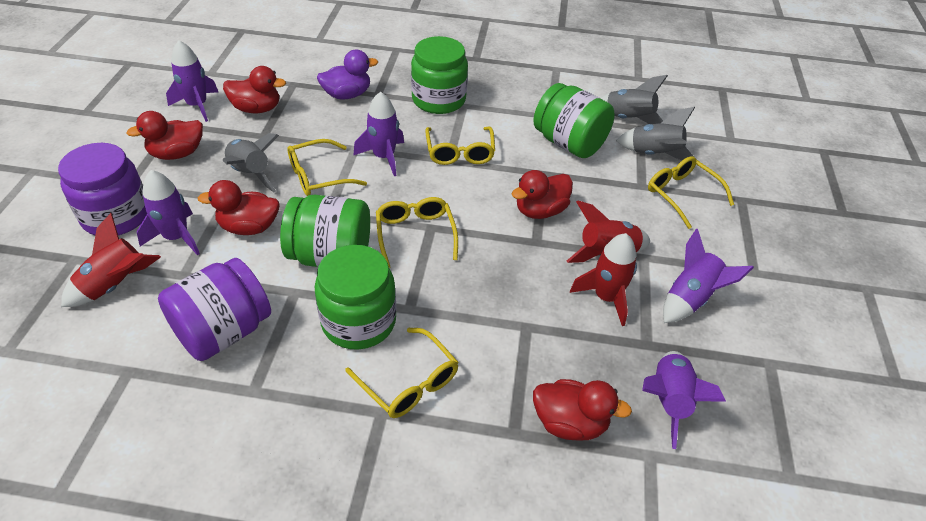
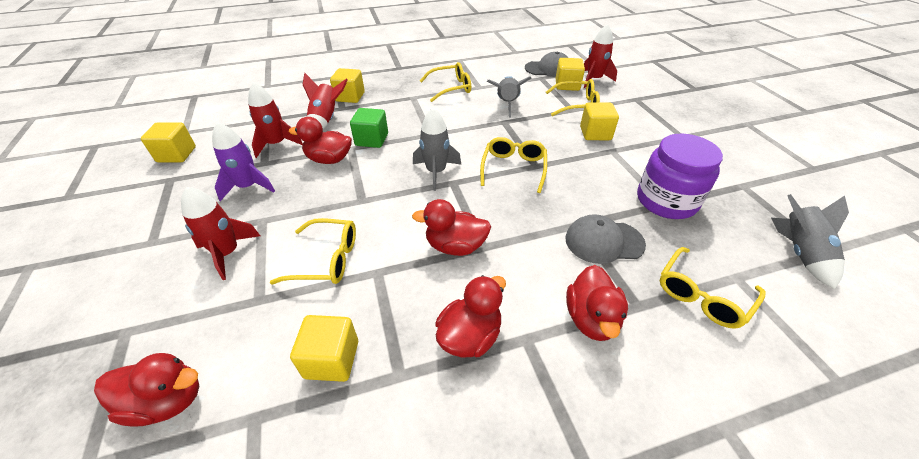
green cube: none = 0 -> [350,108,388,148] = 1
green jar: [280,195,370,267] [315,245,396,350] [411,36,468,114] [534,83,615,158] = 4 -> none = 0
grey cap: none = 0 -> [525,52,568,77] [565,214,646,264] = 2
purple duck: [317,49,378,99] = 1 -> none = 0
purple jar: [58,143,147,235] [158,258,271,361] = 2 -> [637,134,723,219] = 1
purple rocket: [137,170,200,255] [166,40,218,122] [353,92,404,176] [642,351,726,449] [663,229,754,323] = 5 -> [212,122,275,201] = 1
red rocket: [61,213,161,307] [567,201,650,263] [570,233,637,326] = 3 -> [181,187,260,280] [248,82,303,158] [302,73,348,129] [584,24,617,88] = 4
yellow cube: none = 0 -> [141,122,196,162] [290,315,358,382] [330,68,365,103] [555,58,585,91] [580,102,619,140] = 5

